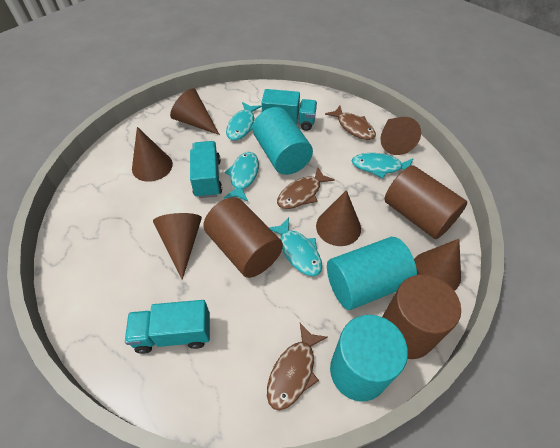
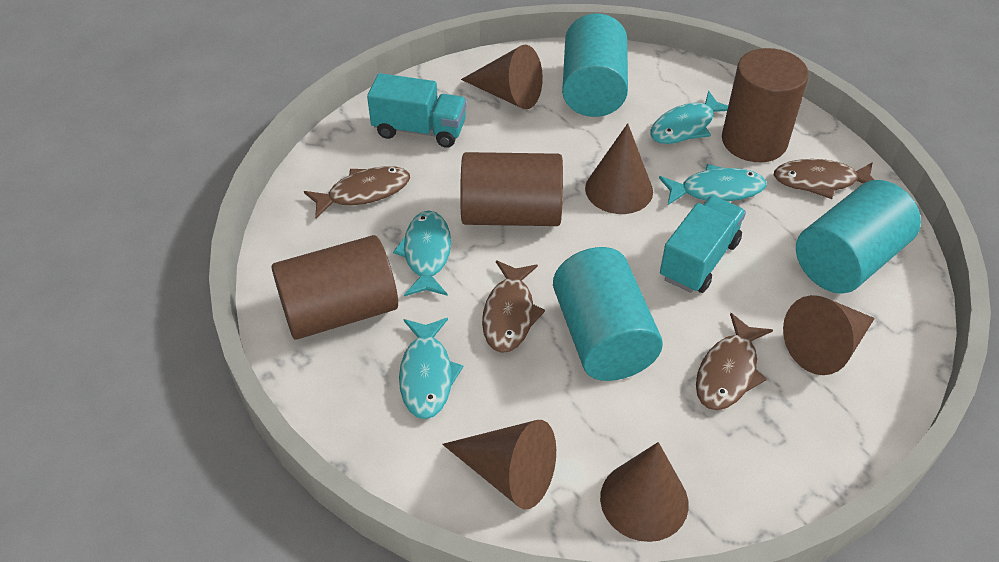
brown cone: [132,127,173,182] [153,213,202,280] [170,88,220,135] [316,190,361,246] [381,117,421,155] [414,239,461,291] = 6 -> [442,420,556,510] [461,45,543,109] [585,123,653,214] [600,442,689,542] [783,295,875,375] = 5
brown fish: [267,323,328,410] [277,167,335,209] [325,106,376,140] = 3 -> [304,166,410,218] [482,260,545,353] [696,313,773,410] [774,159,874,199] = 4
turquoise truck: [125,300,210,354] [190,141,222,198] [261,89,317,131] = 3 -> [367,73,467,148] [660,196,746,293] = 2

